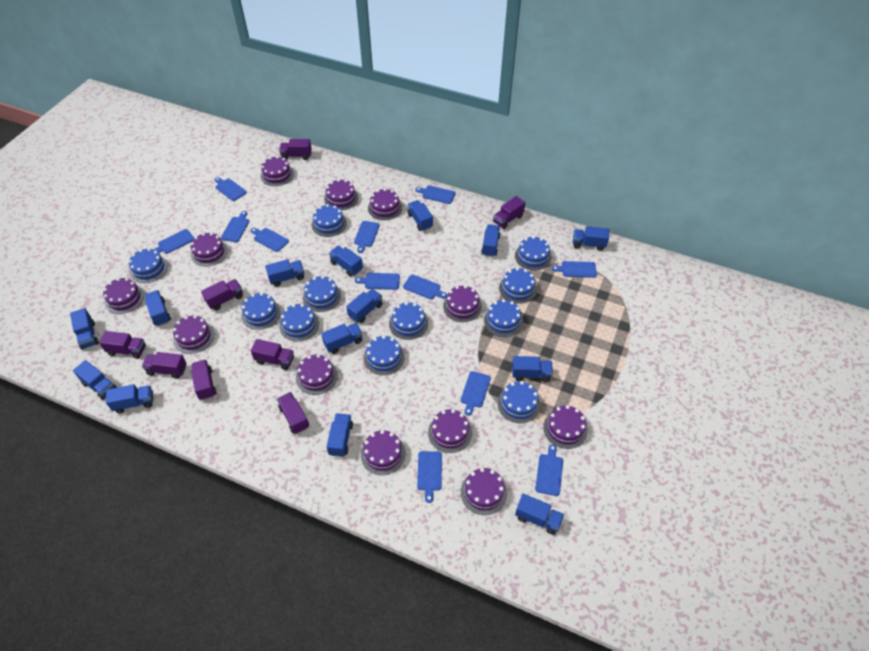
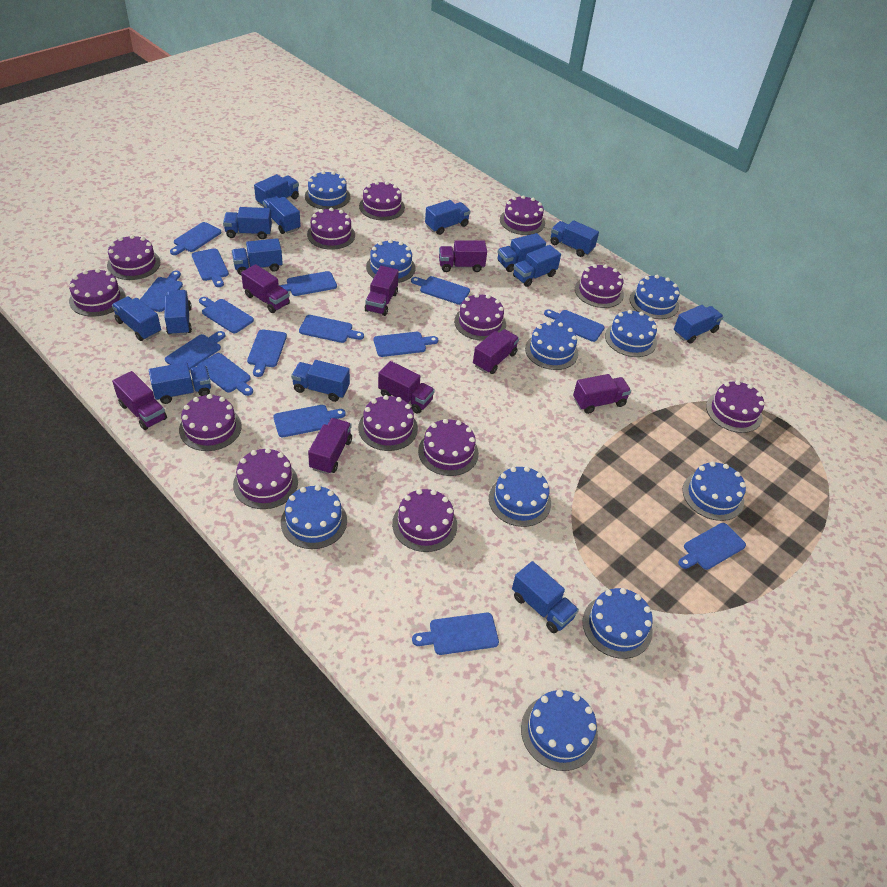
blue cake: [129,248,168,283] [241,292,281,330] [280,304,319,341] [303,276,341,312] [312,204,347,237] [364,335,405,375] [389,302,428,340] [484,299,523,337] [498,381,540,423] [499,267,537,304] [515,236,551,271] = 11 -> [281,485,347,549] [305,171,351,210] [366,239,416,283] [489,466,551,527] [521,690,598,771] [525,321,578,370] [582,588,653,659] [605,310,657,357] [630,275,680,319] [682,462,746,521] = 10
blue cutting board: [154,229,194,254] [214,177,247,201] [221,211,249,242] [251,228,289,252] [354,221,380,253] [355,273,400,290] [403,274,447,299] [415,186,456,204] [417,451,442,503] [461,371,491,416] [535,444,563,496] [552,261,597,278] = 12 -> [140,271,183,312] [165,331,225,371] [170,222,221,255] [192,248,229,287] [197,353,253,396] [199,297,254,333] [247,329,287,377] [273,405,346,437] [279,271,337,296] [299,315,364,343] [374,332,438,357] [411,276,470,305] [412,613,499,655] [544,309,605,342] [678,523,746,570] = 15
purple cake: [103,278,144,314] [173,315,214,354] [191,232,228,266] [260,156,294,186] [296,354,338,395] [324,179,358,210] [361,430,406,475] [368,188,402,220] [428,409,472,453] [443,285,482,322] [461,468,507,515] [543,405,588,449] = 12 -> [69,268,126,317] [107,235,160,280] [179,394,242,451] [233,448,298,509] [307,208,355,250] [358,395,418,451] [359,181,405,221] [392,489,457,552] [418,419,479,476] [454,293,506,341] [500,195,545,235] [575,264,624,308] [706,381,764,433] = 13

